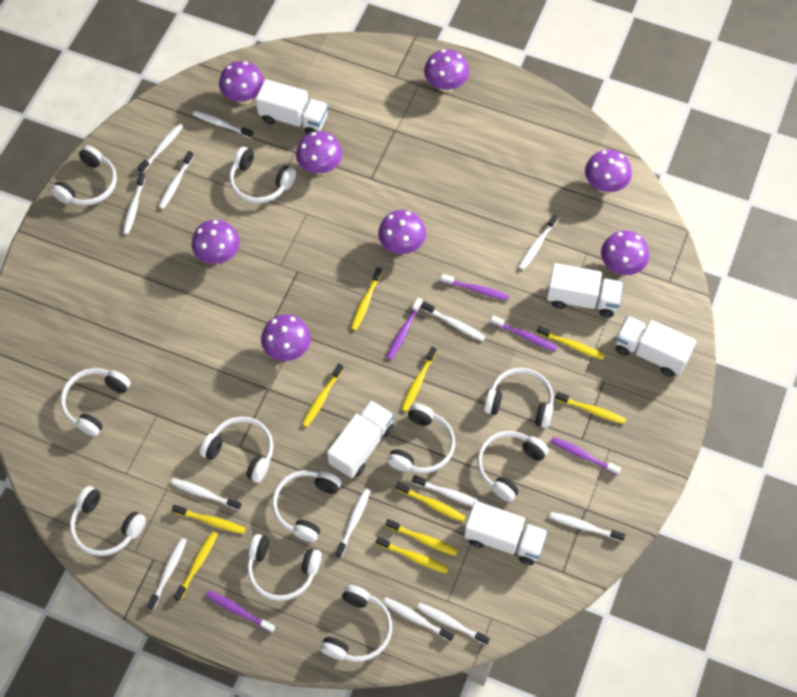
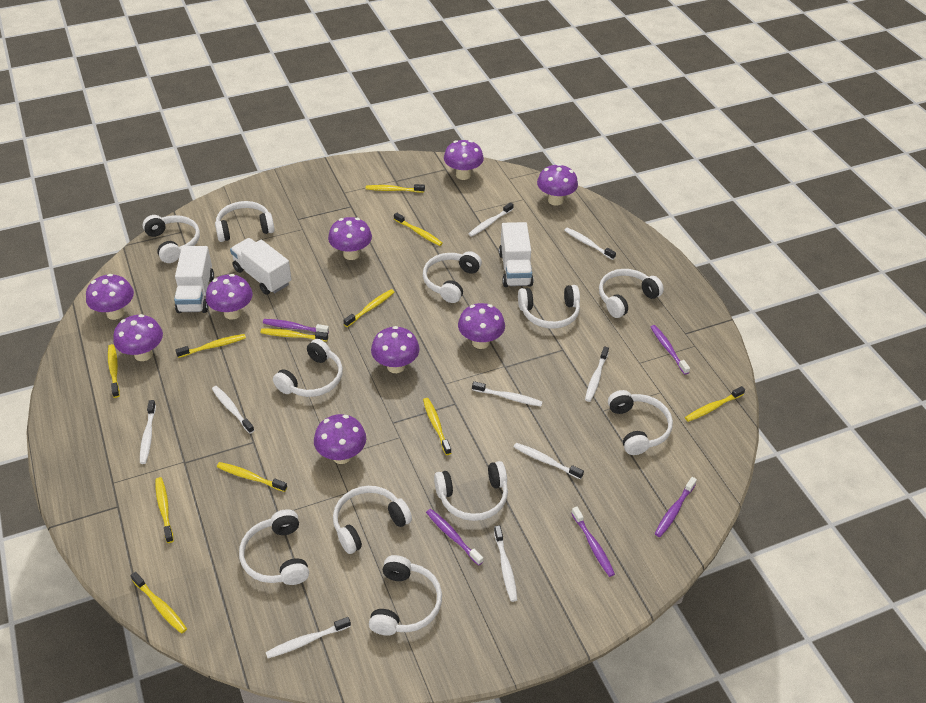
purple mushroom: [192,220,240,264] [219,61,264,105] [261,314,311,361] [296,131,342,175] [378,210,426,254] [424,49,469,93] [585,149,632,193] [601,230,649,275] = 8 -> [86,274,134,320] [113,314,163,361] [206,274,253,320] [314,414,366,464] [328,217,372,260] [371,326,420,373] [444,140,484,180] [458,303,505,349] [537,164,578,206] = 9
white toothbrush: [123,172,146,234] [137,124,183,173] [147,538,187,610] [159,151,194,209] [171,478,241,510] [193,111,254,138] [335,488,370,558] [383,597,454,642] [412,475,485,506] [417,603,490,645] [421,301,485,341] [519,214,558,270] [549,512,625,542] = 13 -> [140,400,156,464] [212,386,255,434] [266,617,351,658] [469,202,514,237] [472,381,542,406] [494,525,517,602] [514,443,584,480] [564,228,616,260] [585,346,609,402] = 9
white truck: [256,79,328,134] [327,400,394,478] [464,501,548,565] [547,263,623,318] [615,316,696,377] = 5 -> [174,246,214,313] [230,238,292,295] [499,222,534,287] = 3
yellow toothbrush: [172,505,246,534] [174,531,218,601] [302,363,344,427] [351,267,382,330] [376,537,449,573] [385,519,458,556] [396,482,466,522] [402,347,436,412] [537,325,605,360] [555,392,626,424] = 10 -> [108,344,120,398] [130,572,187,634] [155,477,174,543] [175,334,246,358] [217,462,287,492] [261,329,328,342] [343,289,394,327] [366,184,425,193] [394,212,443,246] [423,398,451,455] [685,386,745,422] = 11

